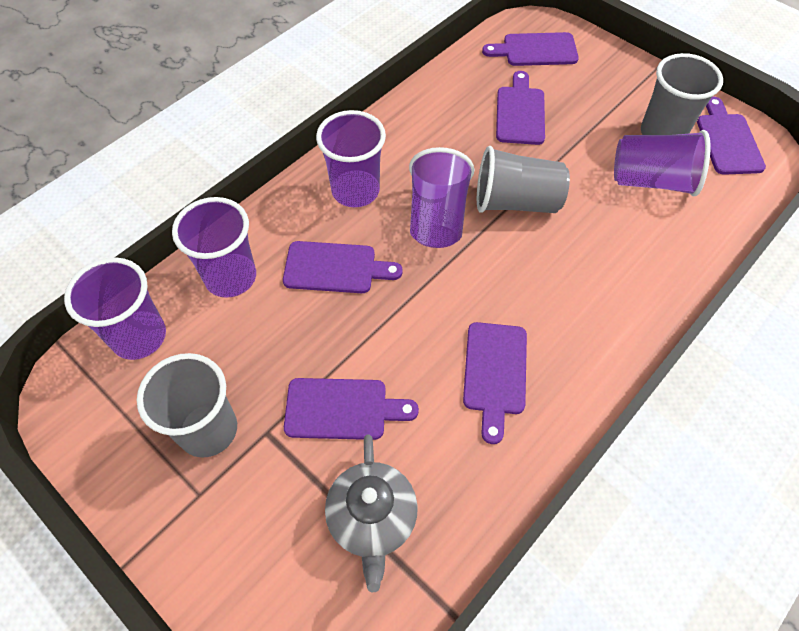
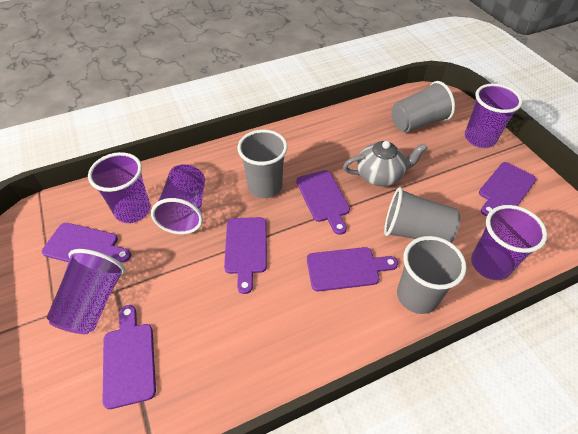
grey cup: [137,353,237,458] [477,146,570,213] [641,53,723,135] = 3 -> [237,130,288,198] [384,187,460,243] [392,81,455,133] [397,236,467,314] = 4

